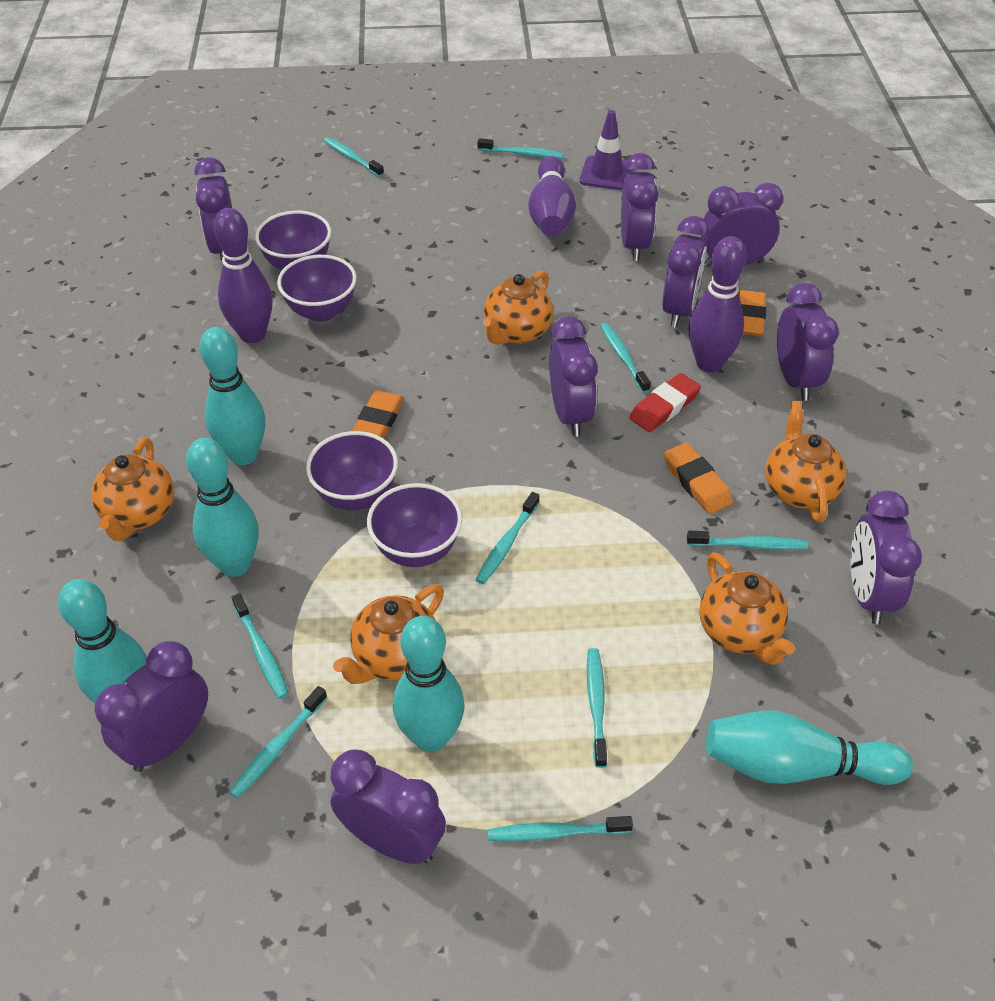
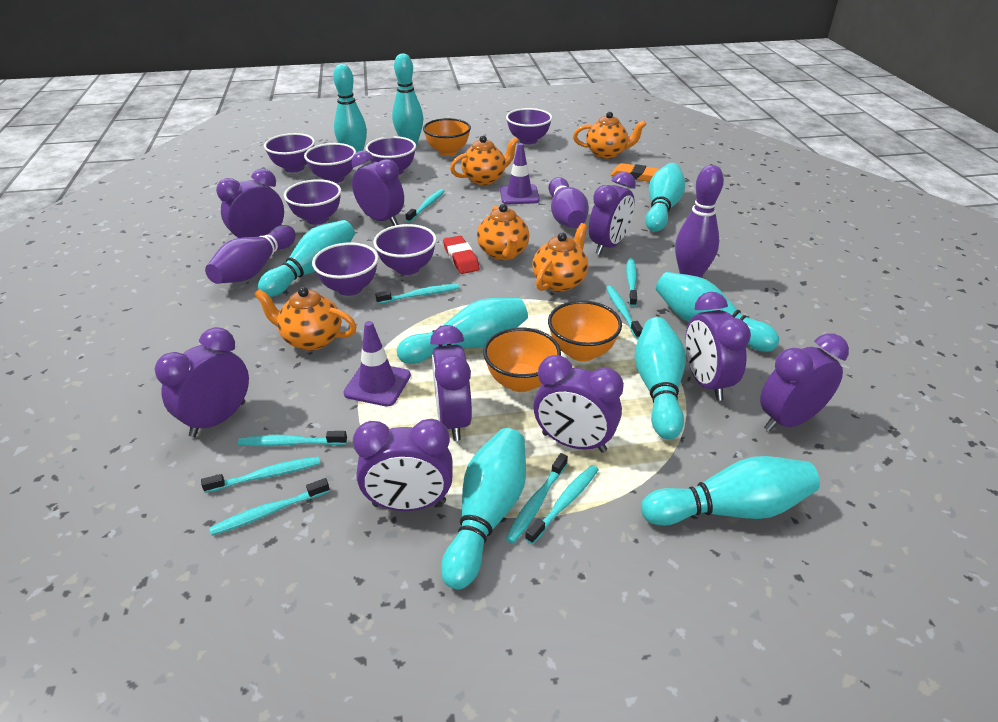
orange bowl: none = 0 -> [423,118,471,156] [483,328,561,392] [548,300,622,362] = 3
orange eraser: [352,390,405,439] [664,443,733,514] [738,290,766,336] = 3 -> [611,163,659,182] = 1
purple bowl: [255,211,331,270] [277,255,357,322] [306,431,398,510] [367,483,462,567] = 4 -> [264,133,315,173] [284,179,341,225] [304,143,356,183] [312,242,379,296] [366,136,416,175] [373,224,437,275] [506,108,552,144] = 7
purple traffic cone: [579,110,633,190] = 1 -> [343,321,411,407] [500,143,540,204] = 2
turquoise bowling pin: [58,579,147,703] [186,438,259,577] [200,327,265,465] [393,616,465,752] [706,711,913,785] = 5 -> [258,220,355,297] [333,64,367,153] [392,54,423,146] [397,298,528,364] [441,428,526,590] [634,317,686,440] [641,456,820,526] [645,163,685,232] [656,272,779,352] = 9

